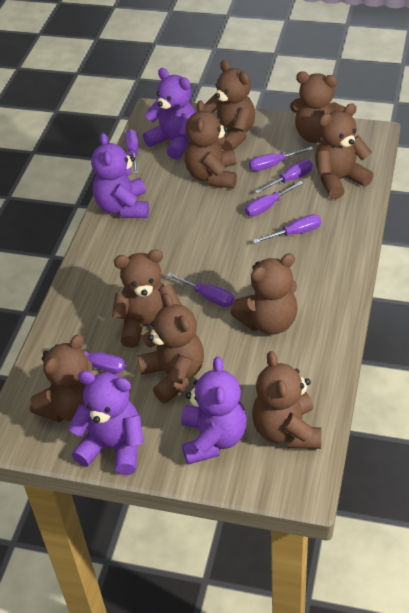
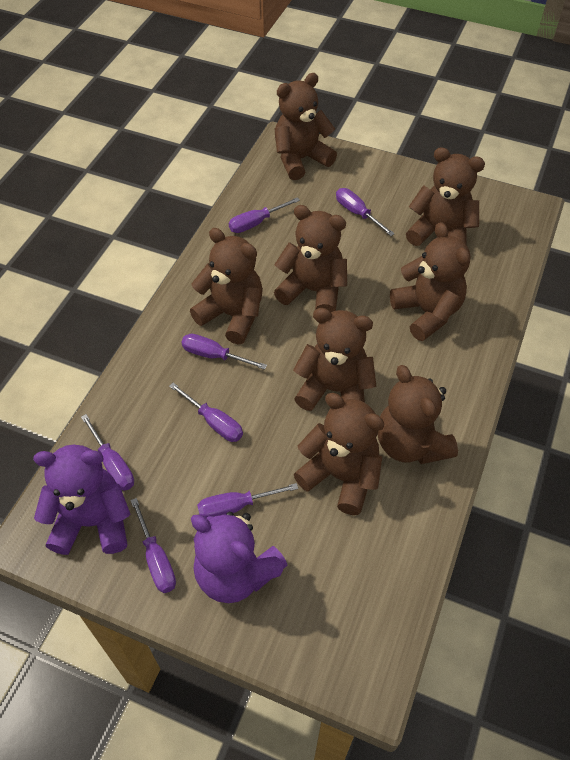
brown teddy bear: [30,334,92,422] [112,249,182,348] [137,293,204,404] [184,100,237,189] [204,60,255,151] [231,253,298,335] [252,351,321,449] [290,72,345,143] [315,103,374,199] = 9 -> [190,228,263,345] [274,73,337,180] [274,205,347,312] [293,308,376,411] [294,393,384,515] [378,365,458,464] [390,222,470,341] [406,147,485,246] = 8
purple teddy bear: [68,371,144,475] [91,133,149,218] [143,68,196,160] [181,356,247,464] = 4 -> [33,445,130,555] [191,512,288,603] = 2

